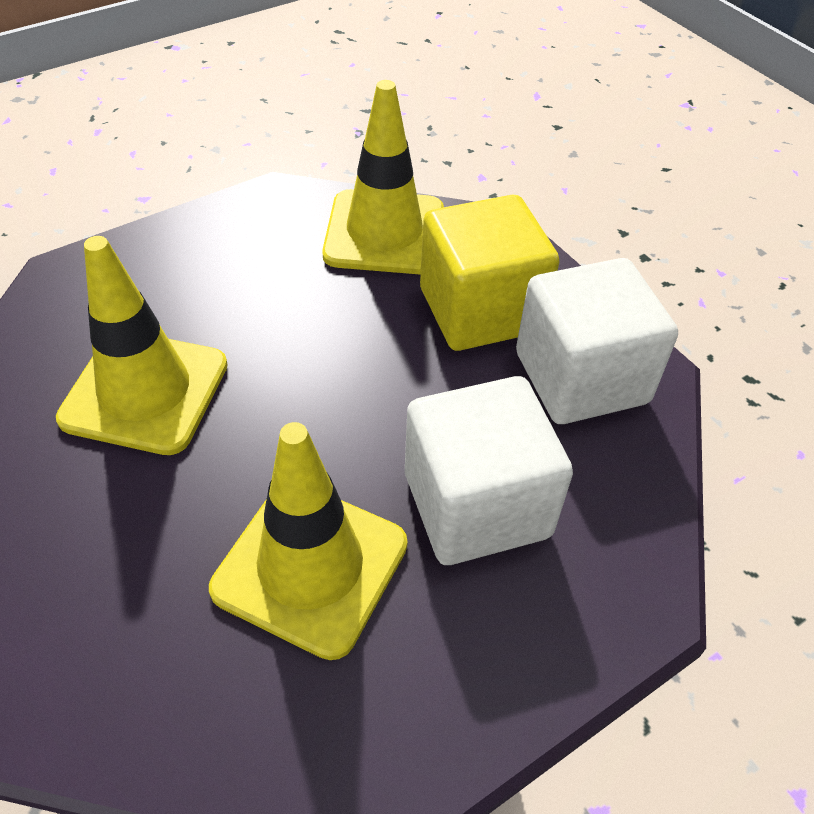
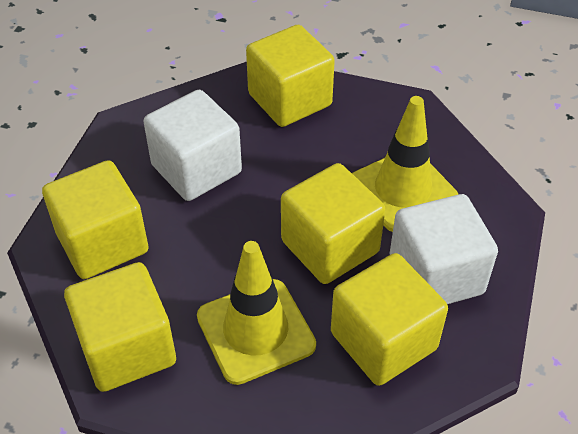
yellow cube: [420,195,559,351] = 1 -> [42,160,149,279] [64,262,176,392] [246,25,335,127] [281,163,385,284] [331,253,448,386] = 5
yellow traffic cone: [56,236,228,455] [209,422,407,660] [322,80,444,274] = 3 -> [197,241,316,385] [352,96,458,232] = 2

